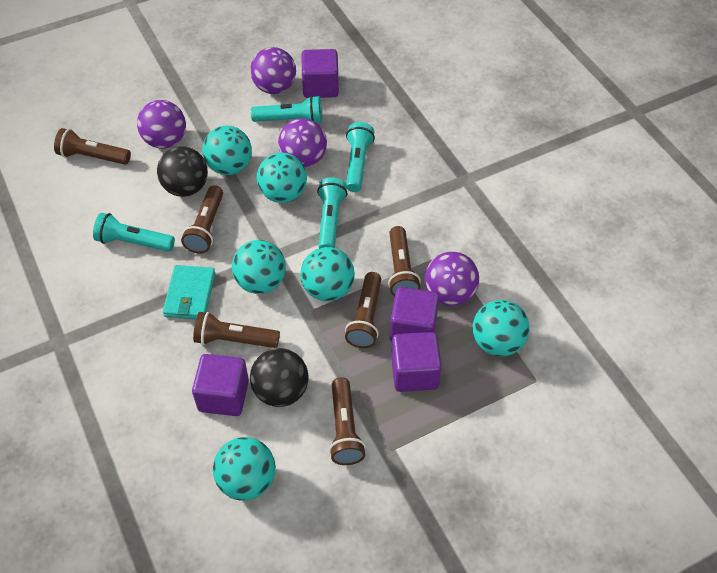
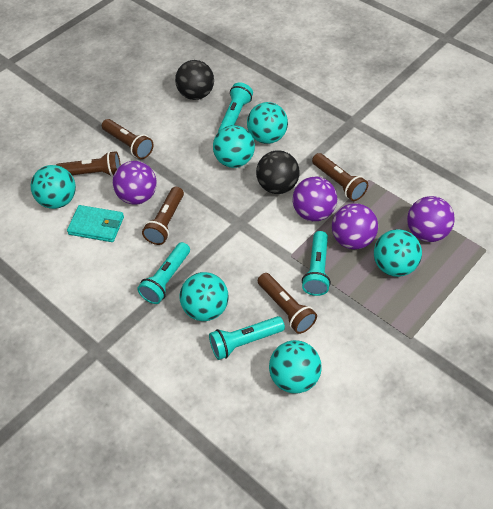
brown flashlight: [54,128,131,165] [181,185,223,254] [193,312,280,348] [329,377,366,465] [345,272,381,348] [388,226,421,296] = 6 -> [56,151,121,177] [102,119,154,159] [142,187,184,245] [258,273,317,334] [312,153,368,201] = 5
purple cube: [192,354,249,416] [302,49,339,98] [390,287,439,342] [391,332,442,392] = 4 -> none = 0

